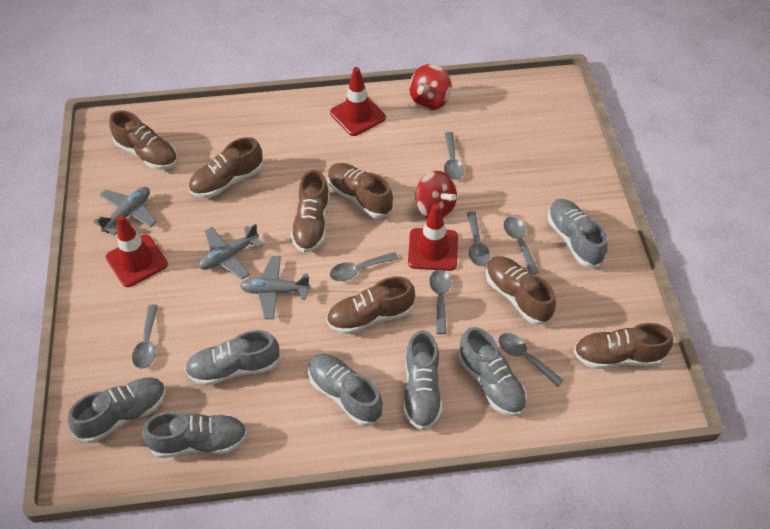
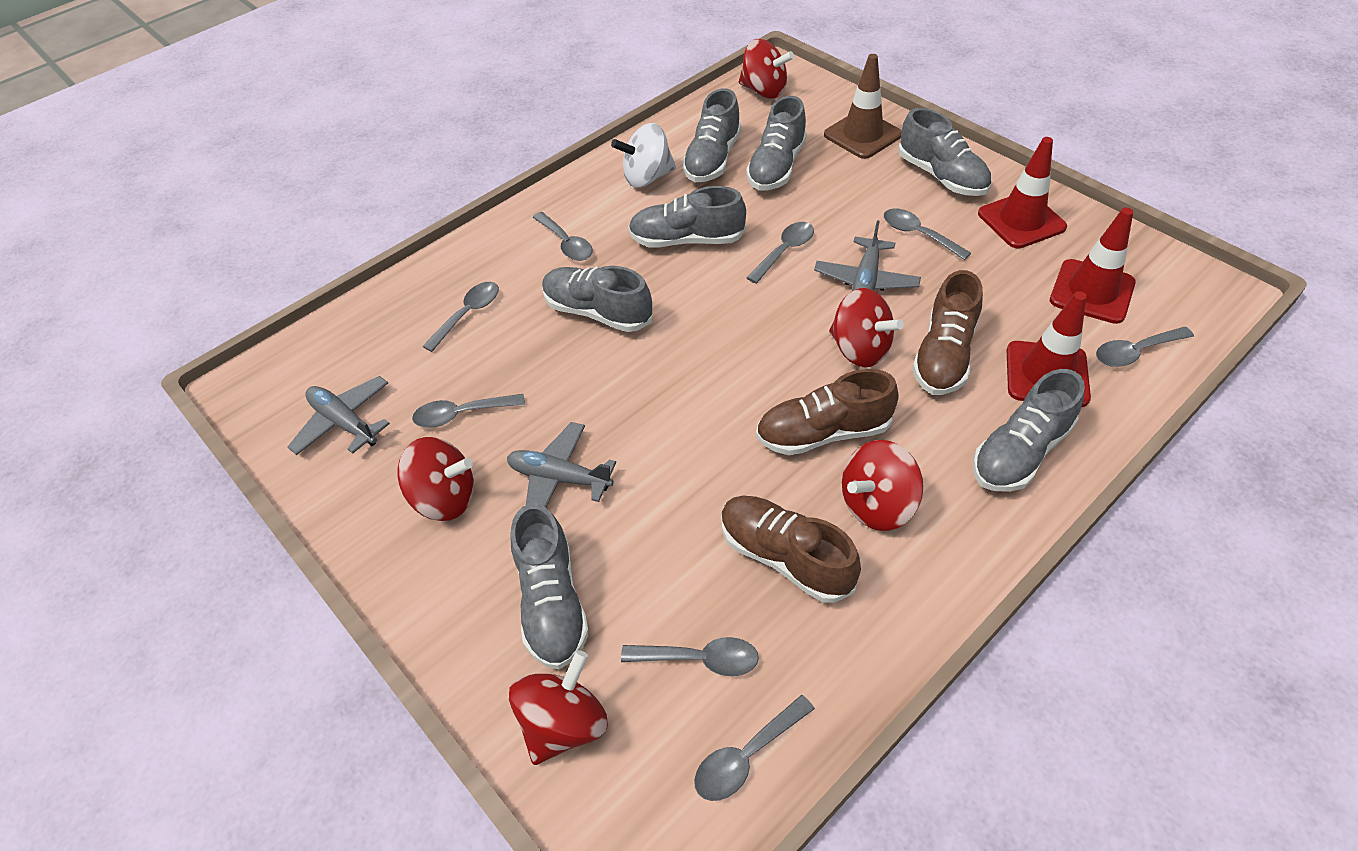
brown shoe: [109,111,177,170] [189,137,263,198] [291,169,330,253] [326,276,415,334] [327,163,393,218] [486,256,556,325] [573,323,673,369] = 7 -> [721,496,861,603] [756,369,899,455] [912,270,983,395] = 3
brown traffic cone: none = 0 -> [824,54,901,159] = 1
grey spoon: [132,304,158,369] [330,252,398,281] [429,270,451,334] [444,132,464,180] [467,211,490,266] [498,333,564,387] [504,217,539,274] = 7 -> [412,394,525,428] [422,282,499,352] [533,212,593,261] [621,637,759,676] [694,695,815,801] [747,222,814,284] [884,208,971,260] [1096,327,1194,367] = 8
red spinning top: [409,64,452,110] [415,171,457,219] = 2 -> [398,437,474,521] [509,650,608,765] [739,39,794,98] [829,288,904,367] [842,440,923,531] = 5
white spinning top: none = 0 -> [611,123,676,188] = 1

